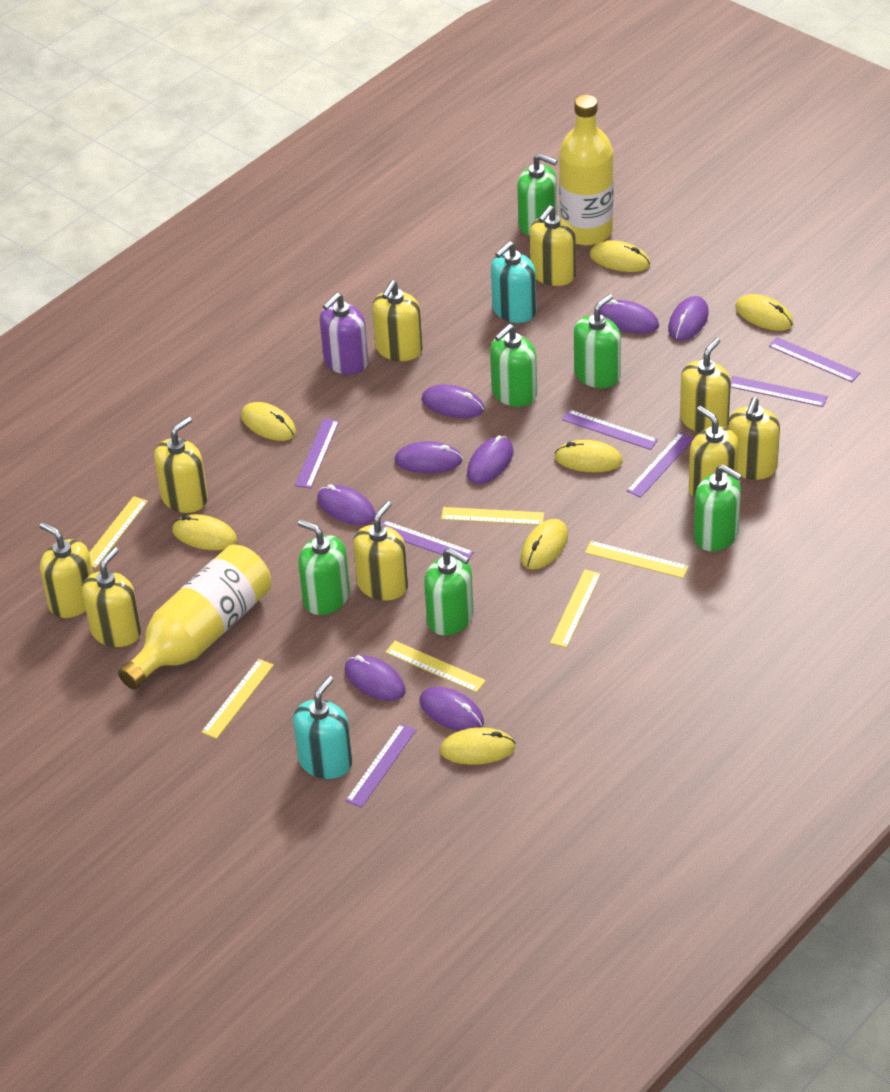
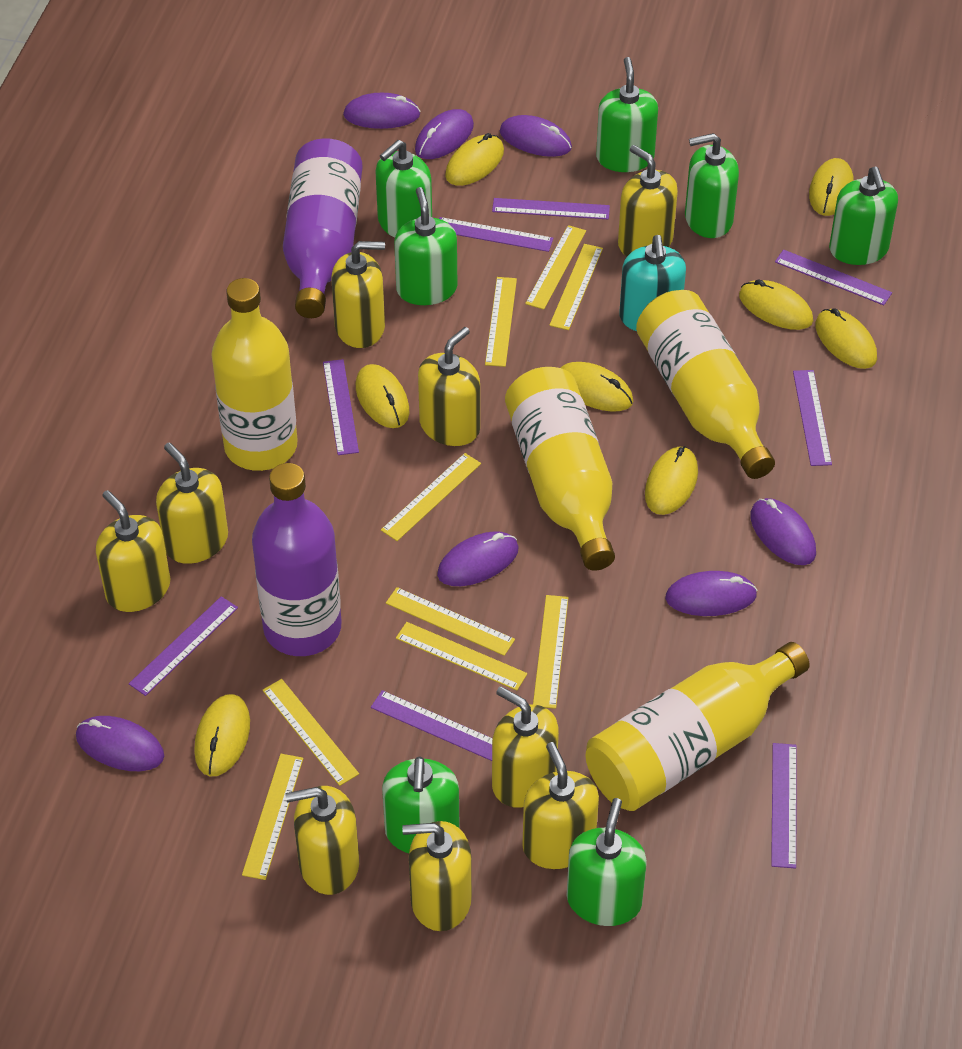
green soap dispenser: [298,519,350,615] [424,548,474,636] [490,324,537,407] [517,153,558,236] [574,294,621,388] [693,464,742,552] = 6 -> [375,140,432,238] [382,756,460,853] [394,187,457,305] [566,798,647,926] [596,57,658,172] [685,133,739,238] [829,167,898,265] = 7
purple bottle: none = 0 -> [252,463,341,656] [283,138,363,318] = 2
purple mouse: [317,484,375,525] [344,655,406,701] [394,441,463,473] [420,687,484,731] [421,384,485,418] [467,435,514,484] [600,300,659,334] [668,296,709,341] = 8 -> [76,716,164,771] [343,93,420,129] [415,109,474,159] [437,531,519,586] [500,115,572,157] [665,571,757,616] [750,498,816,565] = 7
purple ruler: [295,418,339,489] [346,723,416,808] [381,520,474,559] [562,409,658,450] [627,432,694,498] [731,376,828,407] [769,337,860,382] = 7 -> [129,596,238,696] [323,359,359,455] [371,690,493,761] [439,217,553,252] [492,198,610,219] [771,743,797,869] [775,250,892,305] [793,370,832,466] = 8
purple soap dispenser: [320,293,368,375] = 1 -> none = 0
turquoise soap dispenser: [293,676,352,779] [491,241,537,323] = 2 -> [619,235,686,331] = 1
yellow bottle: [118,544,271,689] [559,95,614,246] = 2 -> [212,278,298,471] [505,367,615,571] [586,642,810,811] [636,290,775,479] = 4
yellow mouse: [172,514,237,550] [241,402,296,441] [440,727,516,765] [521,519,568,570] [554,440,623,472] [590,240,650,272] [735,294,793,331] = 7 -> [194,694,250,776] [356,364,409,428] [445,133,504,186] [560,362,633,412] [645,446,698,515] [739,279,813,330] [809,158,854,216] [815,308,877,369] = 8
yellow ruler: [89,496,148,568] [201,659,274,739] [385,641,486,693] [441,507,544,525] [550,569,601,648] [585,541,689,578] = 6 -> [242,754,303,880] [262,679,359,786] [381,453,481,541] [386,587,515,656] [396,622,527,691] [485,277,517,367] [525,225,586,310] [533,595,569,709] [549,244,603,330] = 9

